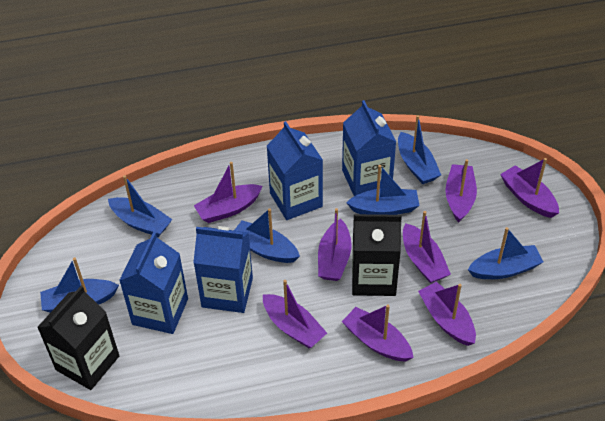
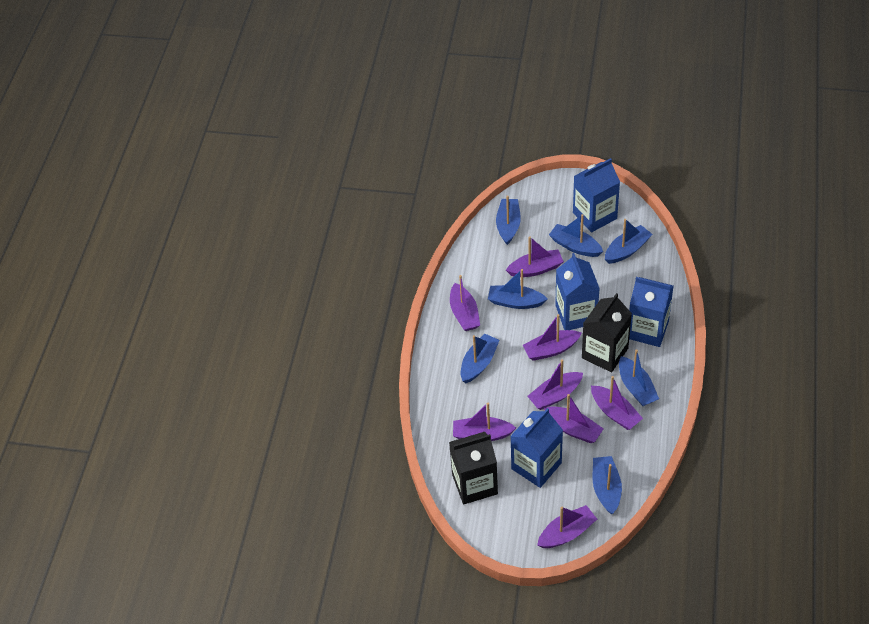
blue boat: [40,257,119,313] [108,175,173,237] [234,208,300,263] [346,165,420,215] [398,115,441,184] [468,227,543,279] = 6 -> [461,333,500,383] [488,269,547,309] [496,196,521,245] [549,214,603,257] [593,456,622,514] [605,219,653,264] [619,349,659,406] = 7

